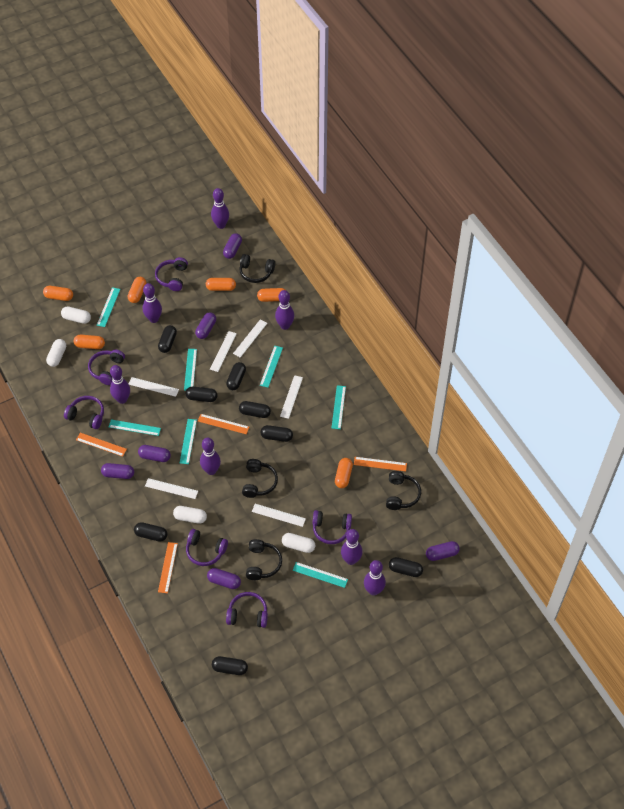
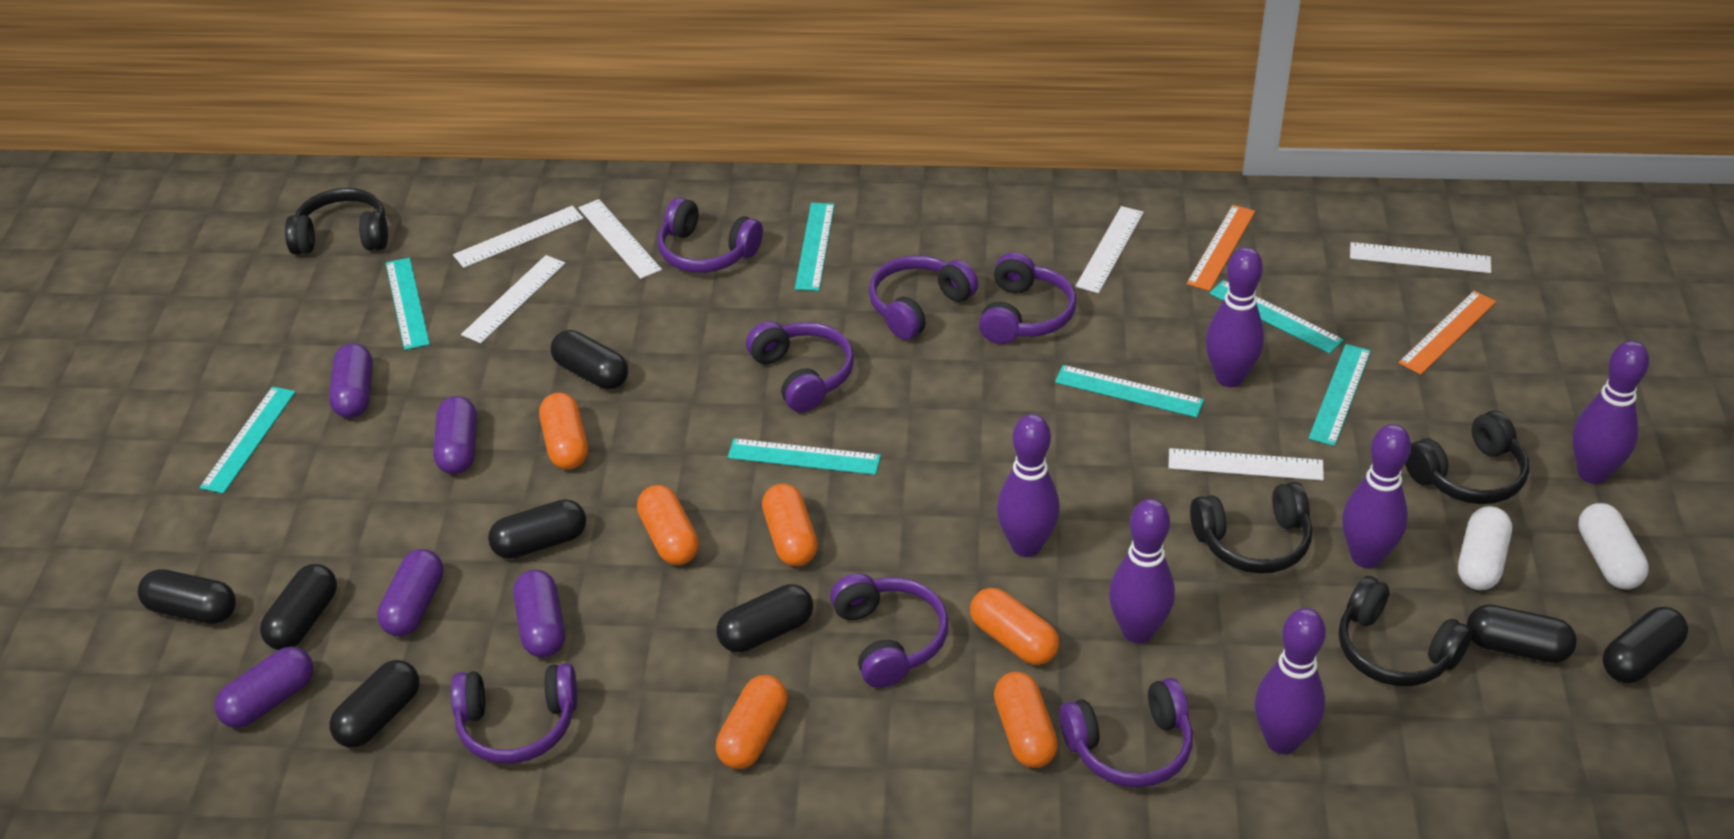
orange ruler: [76,433,127,457] [158,542,178,593] [198,414,249,434] [354,457,407,471] = 4 -> [1187,205,1255,291] [1399,291,1496,375] = 2
purple bowling pin: [110,365,130,404] [143,283,162,323] [200,438,221,475] [211,188,229,229] [275,290,294,330] [341,529,363,565] [364,560,386,596] = 7 -> [997,414,1060,557] [1109,499,1175,643] [1206,247,1264,387] [1255,608,1326,754] [1342,424,1411,568] [1572,341,1649,484] = 6
purple capsule: [101,463,134,479] [138,445,171,462] [195,313,216,339] [207,568,241,589] [223,233,242,259] [426,541,460,561] = 6 -> [214,647,313,728] [329,343,373,418] [377,549,444,636] [434,396,477,474] [513,569,565,658] = 5
purple headphones: [64,396,104,429] [88,349,125,385] [155,257,188,291] [186,529,228,566] [226,592,268,628] [312,510,352,544] = 6 -> [451,663,577,764] [657,197,763,273] [746,321,854,412] [830,573,949,688] [869,255,978,340] [979,252,1076,344] [1059,678,1193,787] = 7
white capsule: [46,339,66,367] [61,306,91,324] [173,506,207,524] [282,533,315,553] = 4 -> [1458,506,1512,590] [1578,503,1649,589] = 2

